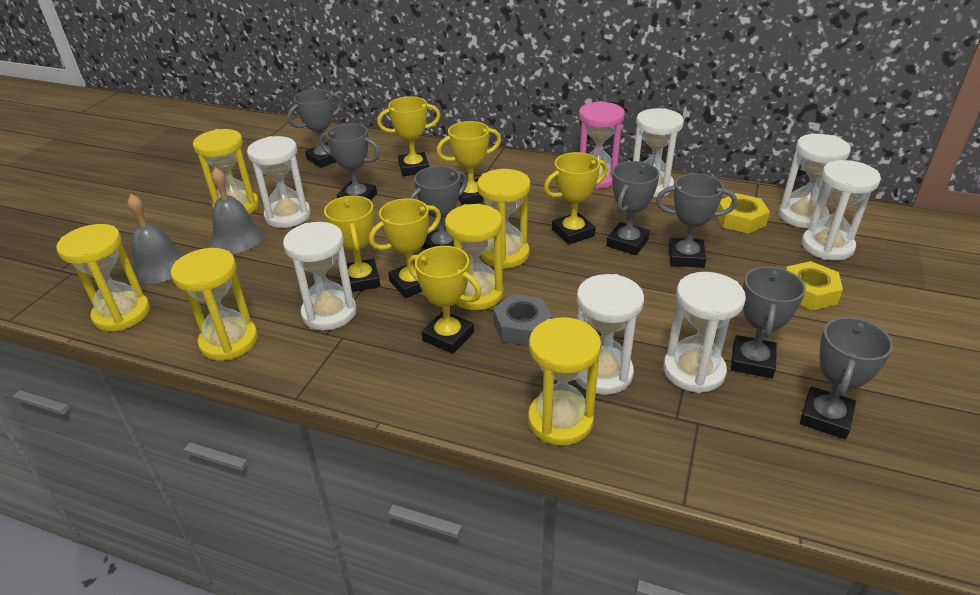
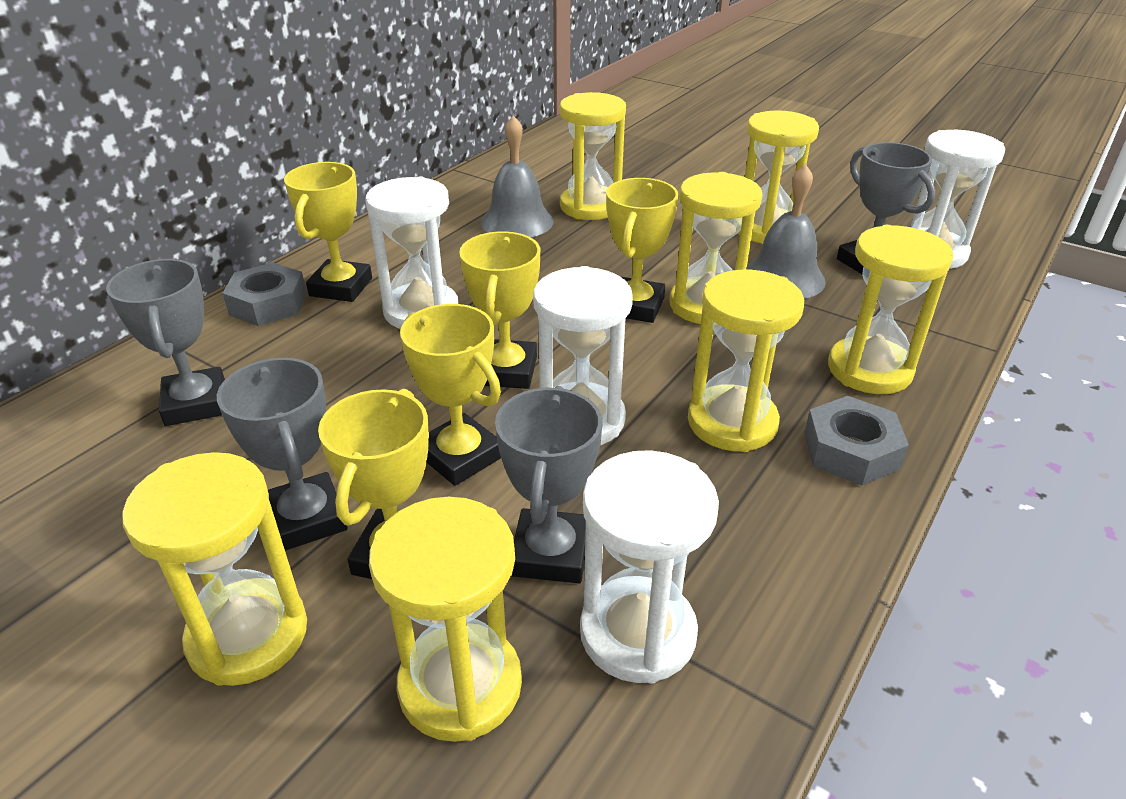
grey nut: [493,294,552,346] = 1 -> [222,263,307,326] [804,396,909,485] = 2
grey trophy: [287,89,343,168] [319,123,380,201] [409,166,468,250] [607,161,659,255] [656,173,737,268] [731,266,806,379] [800,317,893,439] = 7 -> [106,259,225,426] [217,358,348,551] [495,386,602,583] [837,142,936,274] = 4
pink hourglass: [579,101,625,189] = 1 -> none = 0
white hourglass: [247,136,311,228] [283,222,357,331] [575,274,644,395] [633,108,684,197] [663,272,746,393] [778,134,851,229] [802,160,881,261] = 7 -> [366,176,459,329] [533,266,633,445] [580,450,719,683] [910,130,1005,269] = 4
yellow hourglass: [56,224,150,331] [171,248,258,361] [193,129,259,214] [445,204,504,310] [477,169,530,269] [528,317,601,446] = 6 -> [122,452,307,686] [369,497,522,742] [560,92,626,220] [670,172,763,324] [688,270,804,452] [738,110,819,244] [828,225,953,394] = 7
yellow nut: [716,193,770,234] [786,261,843,311] = 2 -> none = 0
yellow trophy: [324,196,380,292] [369,198,441,298] [377,96,440,176] [408,246,481,354] [437,121,501,206] [544,152,608,245] = 6 -> [284,162,372,302] [318,389,429,579] [400,304,501,486] [459,232,540,389] [606,178,679,323] = 5

